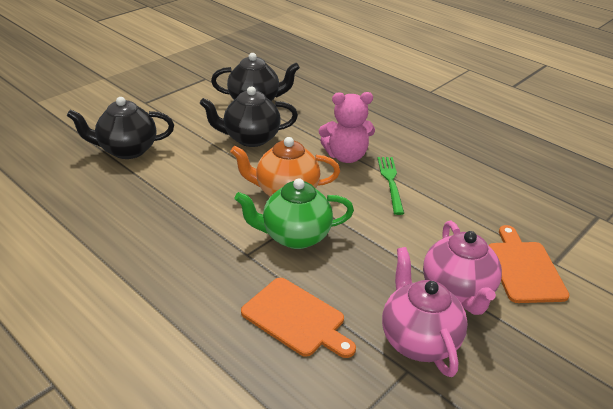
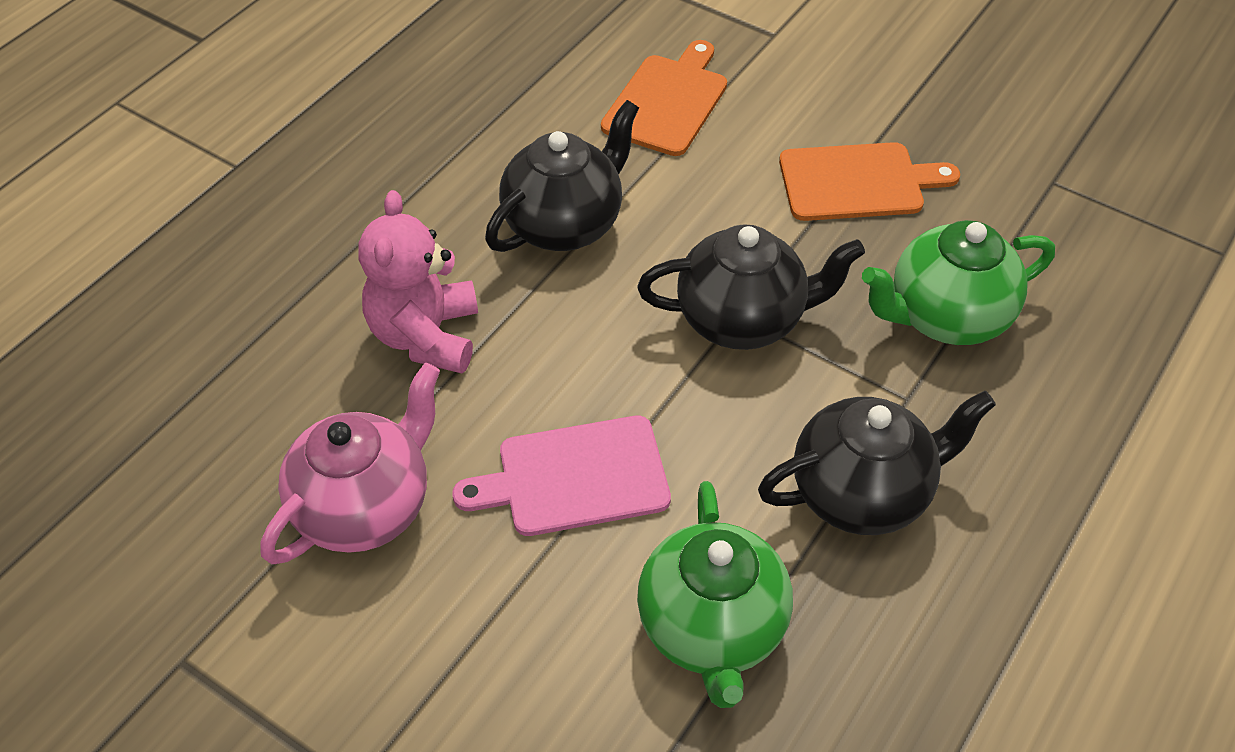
green fork: [377,157,404,215] = 1 -> none = 0
green teapot: [235,178,354,249] = 1 -> [637,481,793,708] [862,220,1055,345] = 2
orange teapot: [230,137,340,197] = 1 -> none = 0
pink cutting board: none = 0 -> [452,416,671,536] = 1
pink teapot: [382,247,468,377] [423,221,502,315] = 2 -> [261,363,440,564] = 1

